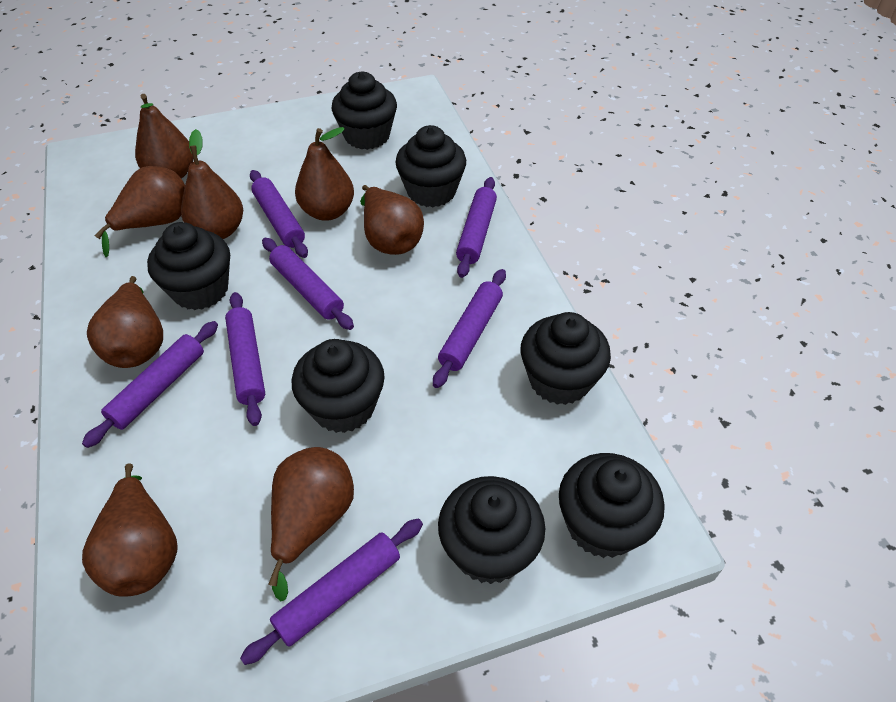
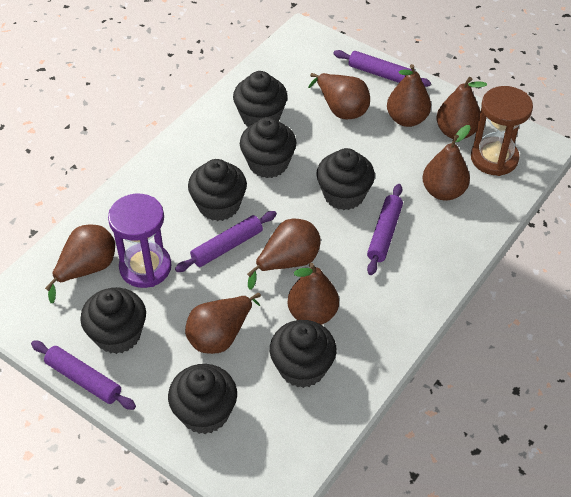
brown hourglass: none = 0 -> [471,86,533,176] = 1
purple hourglass: none = 0 -> [108,194,171,288] = 1
purple rolling pin: [82,321,218,448] [225,292,265,426] [240,518,423,665] [250,170,308,258] [262,238,354,330] [433,269,506,388] [456,177,497,278] = 7 -> [31,341,136,410] [175,211,277,272] [333,50,431,87] [367,184,403,275] = 4

